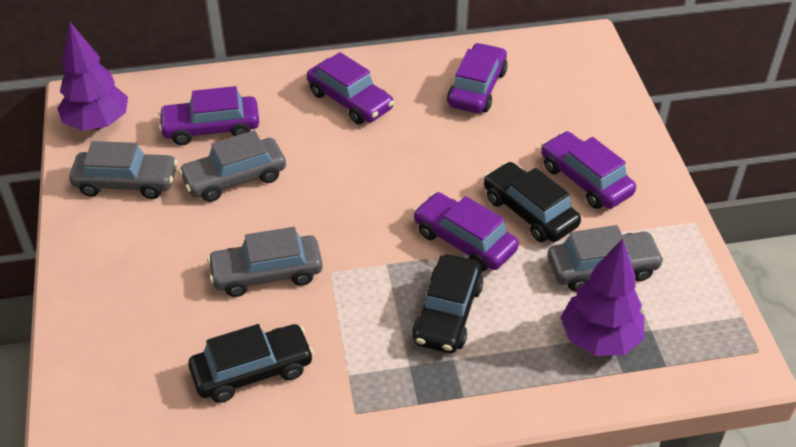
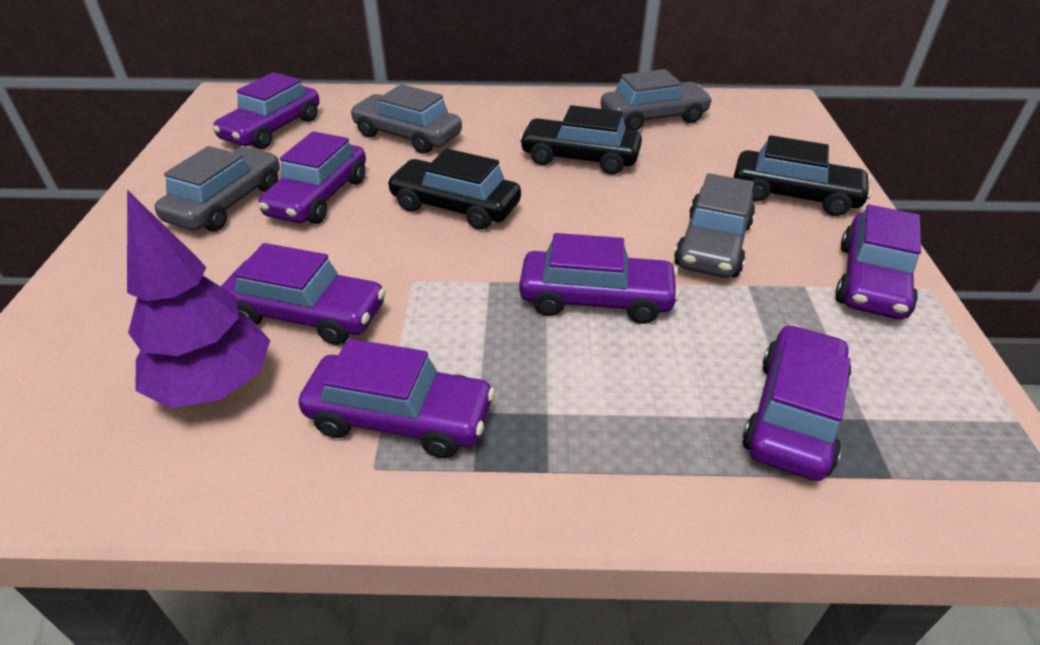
purple car: [158,86,259,145] [307,52,394,124] [413,192,519,272] [447,43,508,113] [541,131,636,209] = 5 -> [212,72,320,149] [221,243,386,345] [258,131,366,224] [298,339,495,458] [519,233,680,324] [742,324,851,481] [835,204,921,319] = 7
purple tree: [57,22,128,130] [560,239,644,356] = 2 -> [127,190,270,408] = 1

